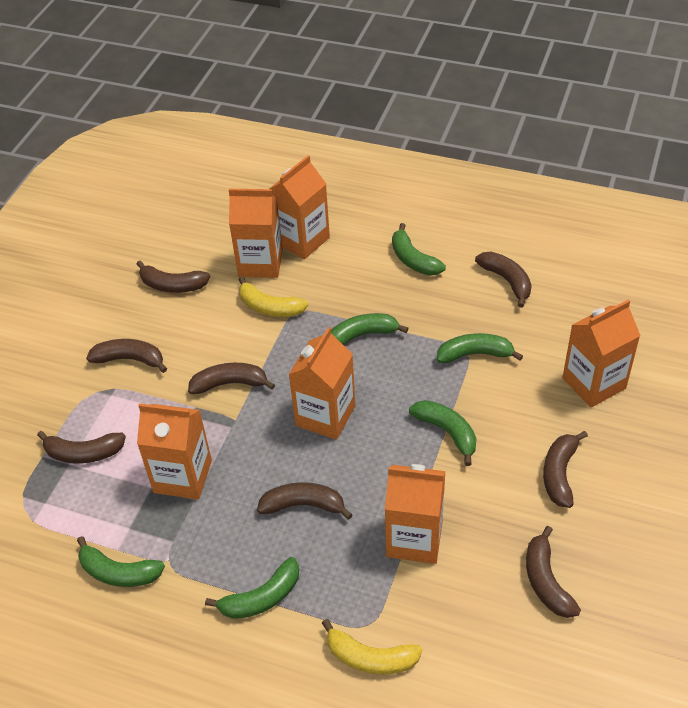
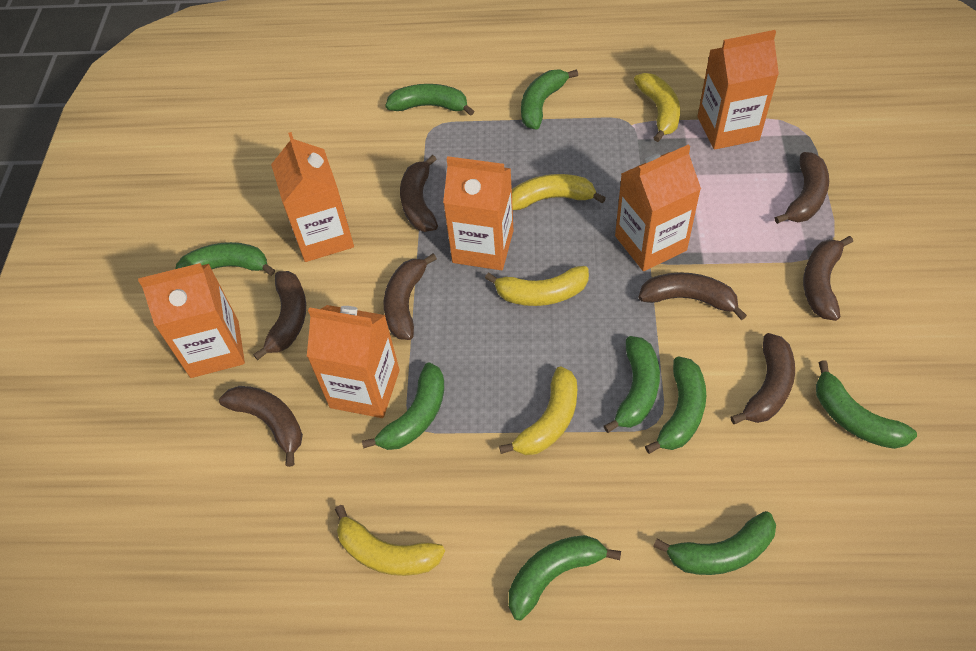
green banana: [77,536,165,587] [205,557,299,619] [331,313,408,345] [392,223,446,276] [409,400,477,466] [437,333,523,363] = 6 -> [175,242,275,276] [362,363,444,450] [385,84,474,116] [509,535,621,620] [521,69,578,130] [604,336,660,433] [645,356,706,454] [653,511,776,575] [816,360,917,449] = 9
yellow banana: [239,276,308,317] [322,619,422,674] = 2 -> [335,505,445,576] [485,266,589,306] [499,367,577,455] [512,174,606,210] [634,73,680,142] = 5

